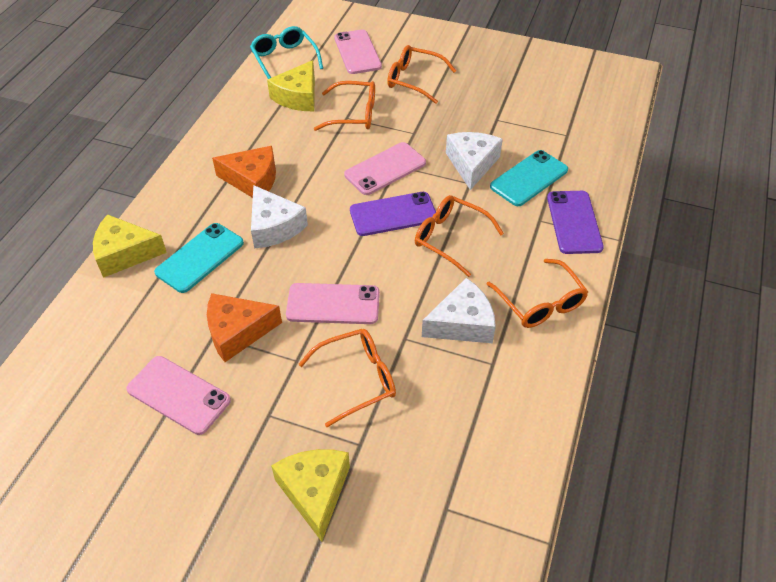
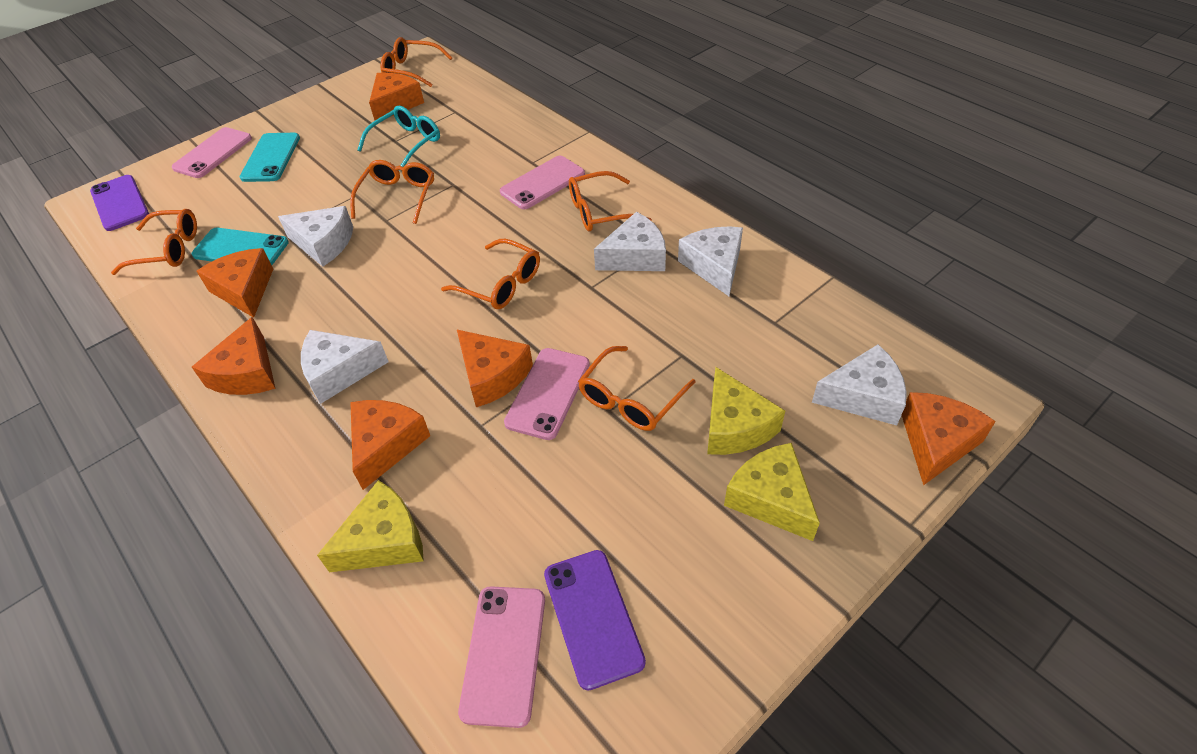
orange cheese: [207,293,282,362] [212,146,276,198] = 2 -> [192,317,276,395] [197,248,273,318] [350,400,430,490] [369,73,424,120] [457,330,533,407] [902,392,996,485] = 6
orange glasses: [298,329,396,427] [314,81,375,131] [387,45,456,104] [415,195,504,277] [487,259,588,328] = 5 -> [111,209,197,275] [350,160,434,224] [380,37,453,87] [441,239,540,309] [569,171,652,231] [578,346,696,431] = 6
white cheese: [251,185,308,248] [422,278,496,343] [446,132,503,190] = 3 -> [278,206,353,267] [301,330,389,404] [594,212,666,271] [678,226,743,296] [812,345,907,426] = 5

